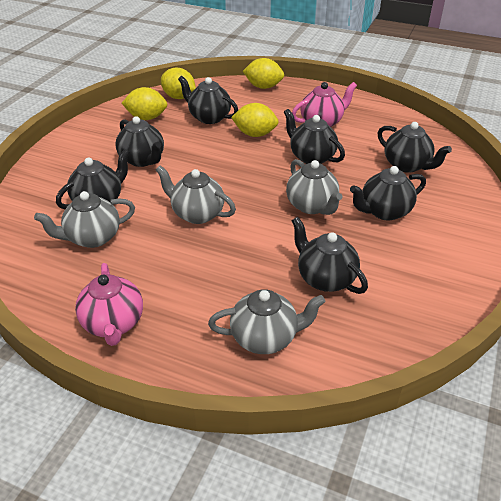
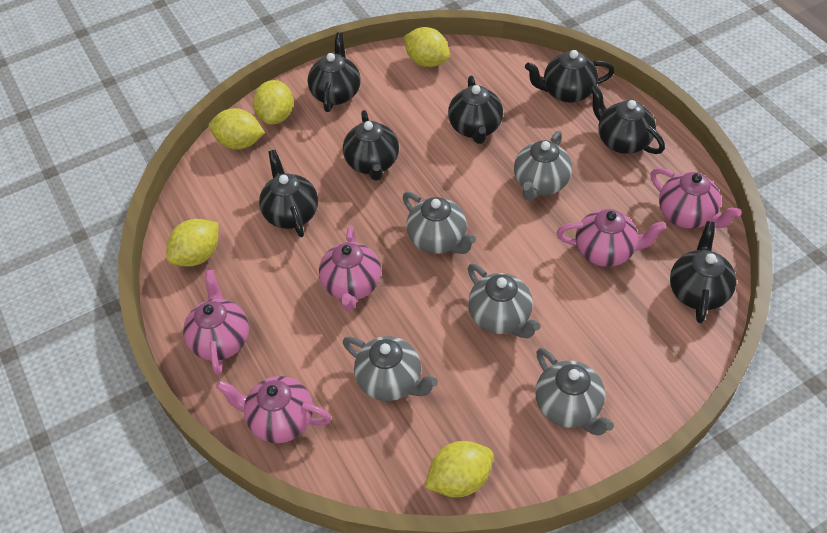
grey teapot: [34,191,135,248] [156,165,236,224] [208,289,326,354] [286,159,342,215] = 4 -> [343,336,438,401] [403,192,476,254] [468,264,541,338] [514,131,572,200] [535,348,614,436] = 5
pink teapot: [75,263,143,346] [292,82,357,127] = 2 -> [183,269,249,375] [216,376,332,443] [319,226,381,311] [557,209,666,267] [651,168,742,229] = 5
yellow lemon: [122,87,168,120] [161,67,196,99] [231,103,279,137] [243,58,284,89] = 4 -> [166,219,219,267] [209,108,265,150] [253,80,293,125] [404,27,450,67] [425,441,494,497] = 5

